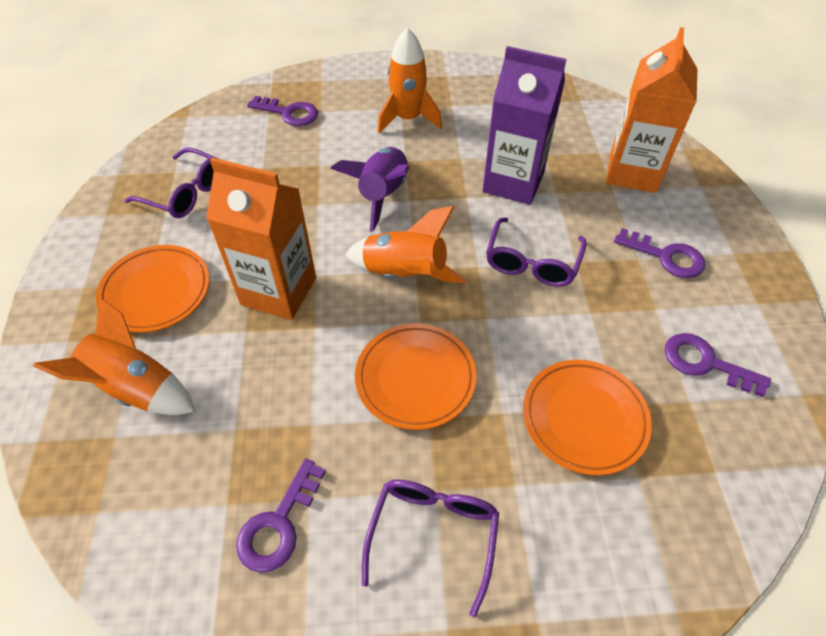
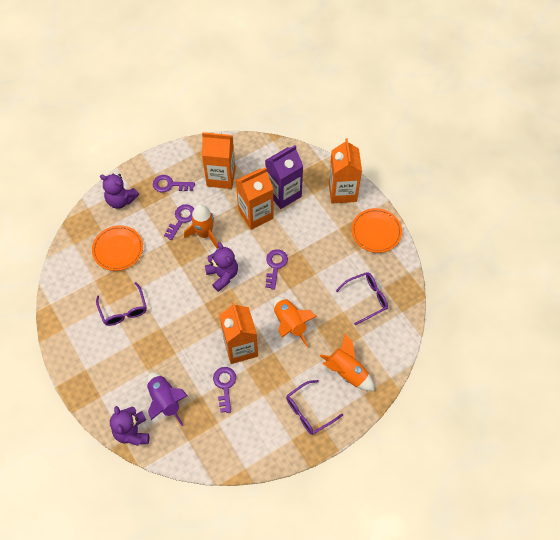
orange carton: [206,157,316,320] [606,27,697,193] = 2 -> [202,131,236,189] [219,302,258,364] [236,167,274,230] [329,138,362,203] = 4
orange plate: [96,245,210,333] [355,323,476,430] [523,360,652,476] = 3 -> [92,225,143,271] [351,208,402,253] = 2
purple teddy bear: none = 0 -> [100,174,139,209] [110,406,149,446] [205,242,238,292] = 3

